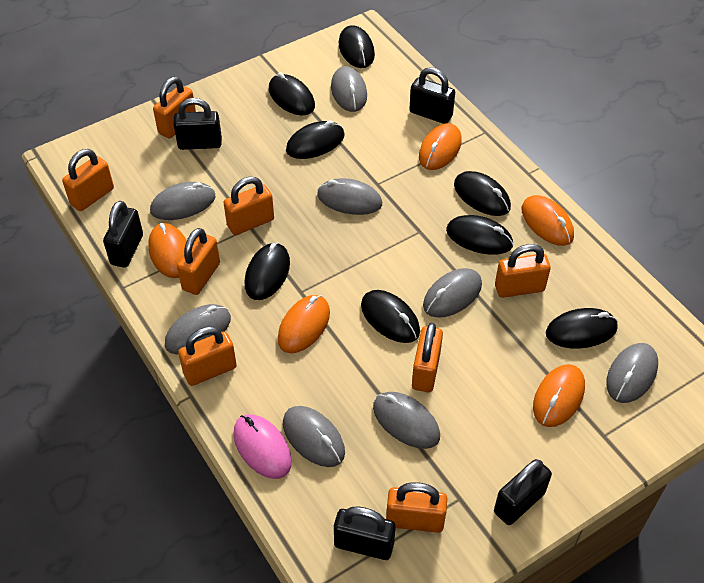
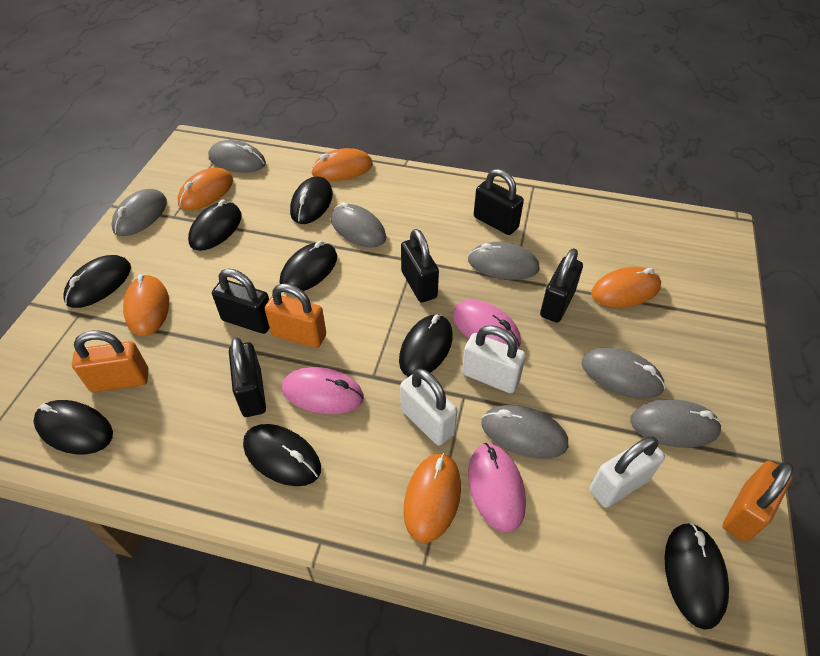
grey mouse: [150,182,216,220] [165,304,231,355] [283,406,345,467] [317,178,382,215] [331,66,367,112] [373,392,440,449] [423,268,482,318] [606,343,658,403] = 8 -> [111,189,167,236] [208,140,266,173] [331,202,386,248] [468,242,540,280] [481,405,568,459] [581,347,665,398] [630,399,722,448] = 7
orange padlock: [62,149,114,211] [153,77,196,139] [177,228,220,295] [178,327,237,386] [223,177,274,235] [386,482,447,533] [412,323,443,392] [495,244,551,298] = 8 -> [72,331,149,392] [265,283,326,348] [722,461,793,542] = 3
pink mouse: [233,414,292,479] = 1 -> [282,367,364,414] [453,300,521,349] [468,443,526,532] = 3
white padlock: none = 0 -> [400,369,457,446] [462,325,526,393] [590,436,665,508] = 3

